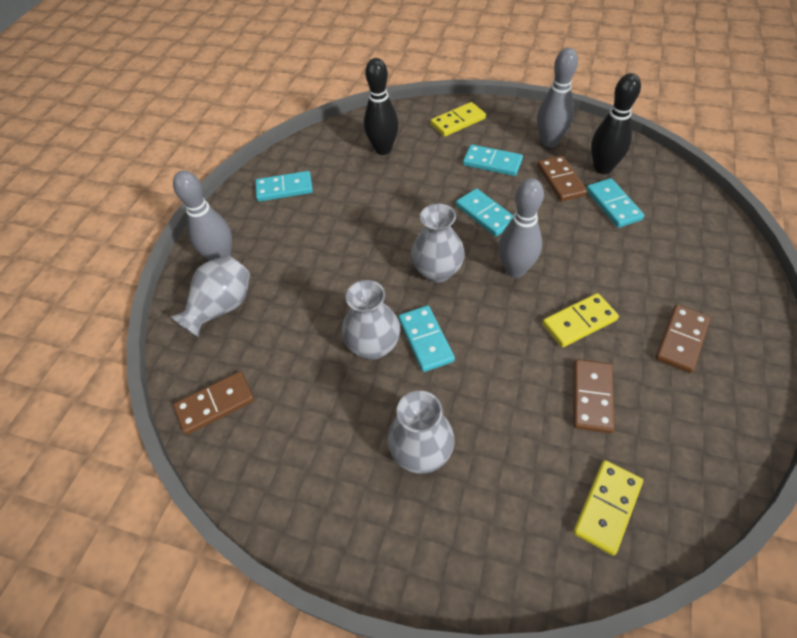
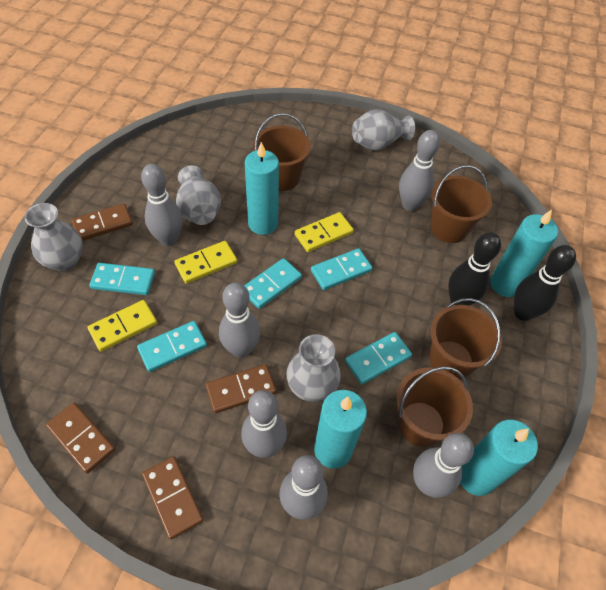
brown bucket: none = 0 -> [254,113,311,191] [396,366,473,447] [430,298,502,380] [431,165,492,243] = 4
grey bowling pin: [173,170,232,261] [499,178,544,278] [537,48,578,147] = 3 -> [141,164,182,246] [219,282,260,358] [241,390,287,458] [279,455,328,520] [399,130,440,211] [413,433,474,498] = 6
turquoise candle: none = 0 -> [245,142,279,235] [314,390,367,469] [460,420,538,496] [490,209,558,297] = 4

